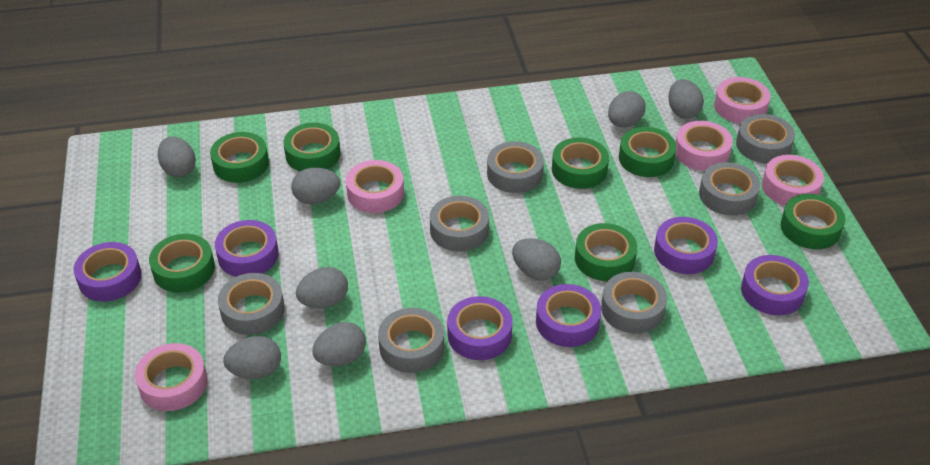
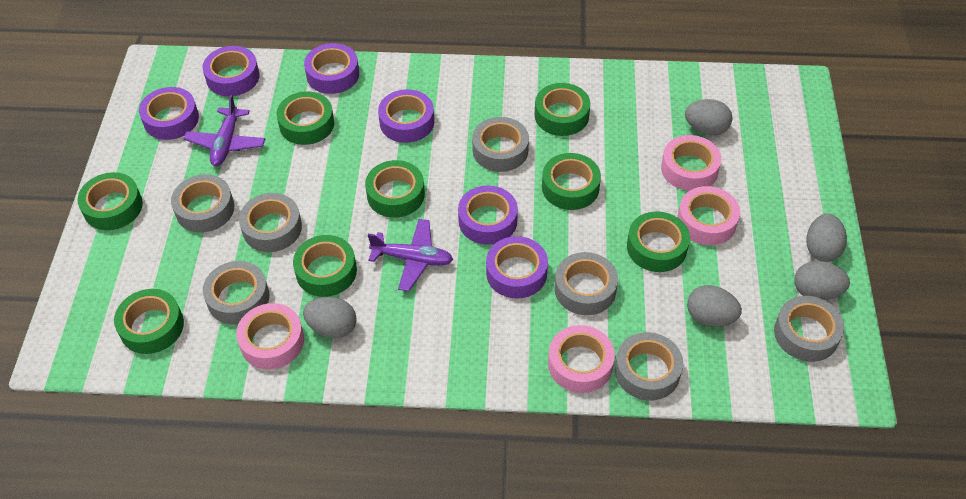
green tape: [149,234,215,293] [210,132,269,183] [283,123,341,171] [552,137,609,189] [575,223,637,281] [619,127,677,177] [781,194,845,249] = 7 -> [77,172,143,230] [114,289,184,354] [276,91,334,145] [293,235,357,297] [365,160,425,218] [535,83,591,136] [542,153,601,210] [627,211,690,272] = 8
grey egg: [158,136,196,177] [223,336,281,379] [291,168,340,204] [296,267,348,308] [313,322,366,366] [512,238,561,281] [608,91,646,127] [668,79,704,119] = 8 -> [303,297,357,338] [685,99,733,135] [687,285,742,327] [794,261,850,300] [806,214,847,262] = 5
pink tape: [135,343,208,411] [346,160,404,213] [675,121,733,171] [714,77,771,124] [762,155,824,206] = 5 -> [236,303,304,369] [548,325,615,393] [661,135,722,191] [677,186,740,245] = 4
purple plane: none = 0 -> [184,95,265,166] [368,219,453,291] = 2

